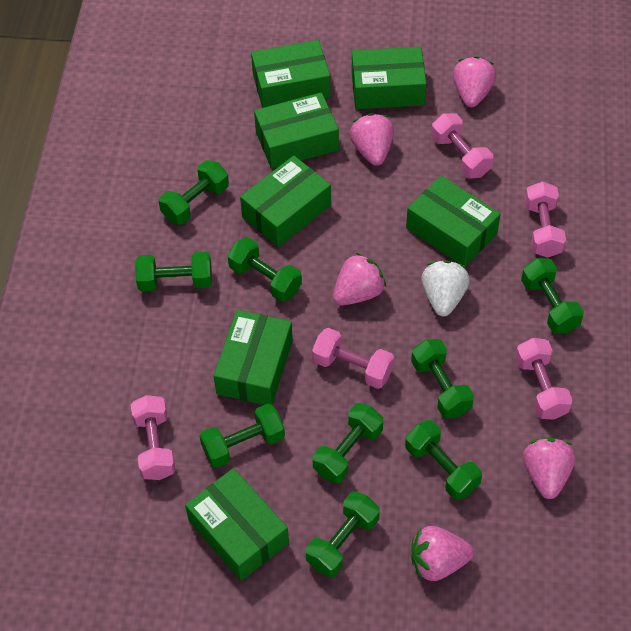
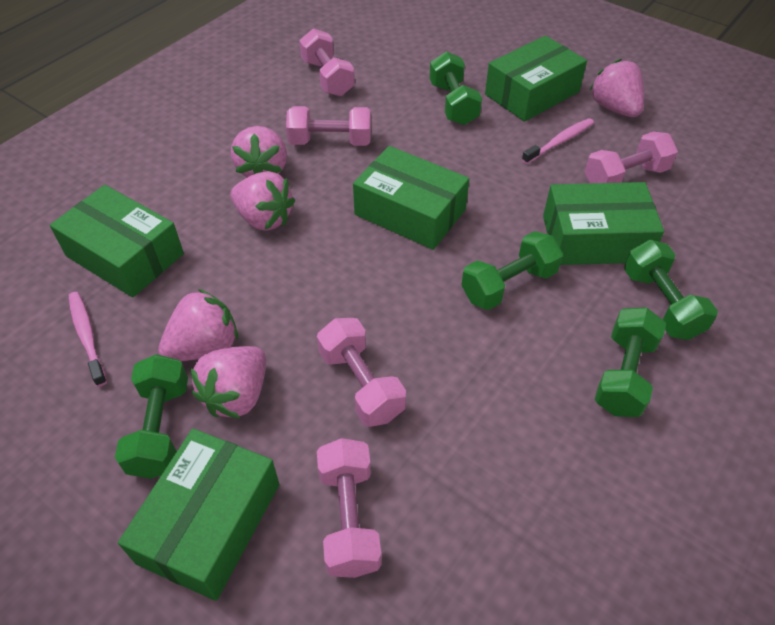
green box: [185,468,289,581] [214,310,293,405] [240,156,331,247] [251,40,330,108] [254,92,339,169] [352,47,426,109] [406,176,501,266] = 7 -> [50,185,184,298] [118,428,279,601] [353,146,469,250] [485,35,587,122] [543,182,664,265] = 5
green dumbbell: [135,252,212,292] [159,160,229,225] [200,404,285,468] [228,237,302,302] [306,492,380,577] [313,403,383,484] [405,420,482,500] [411,339,474,418] [521,258,584,334] = 9 -> [115,354,188,479] [429,51,482,125] [461,231,563,310] [594,307,666,417] [624,239,718,340] = 5
pink toothbrush: none = 0 -> [68,292,107,387] [522,118,594,164] = 2
white strawberry: [421,260,470,316] = 1 -> none = 0

